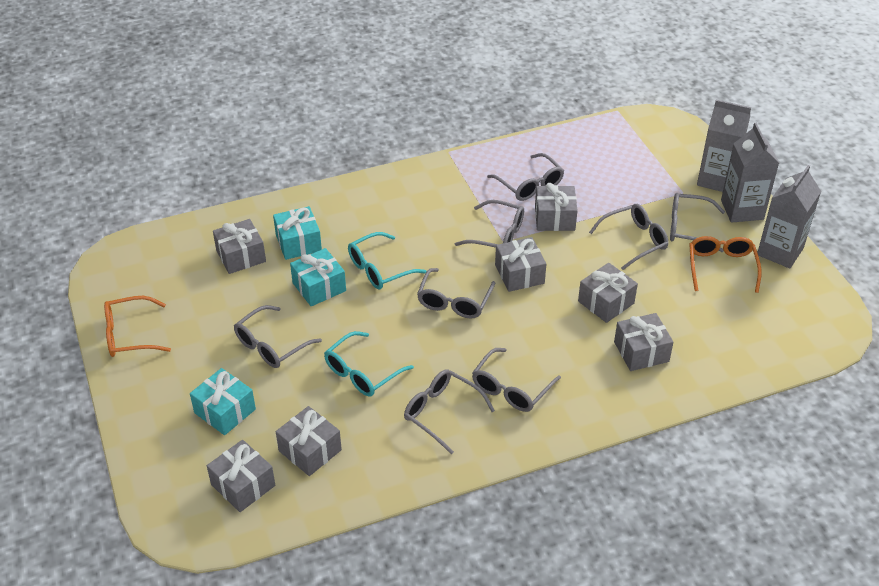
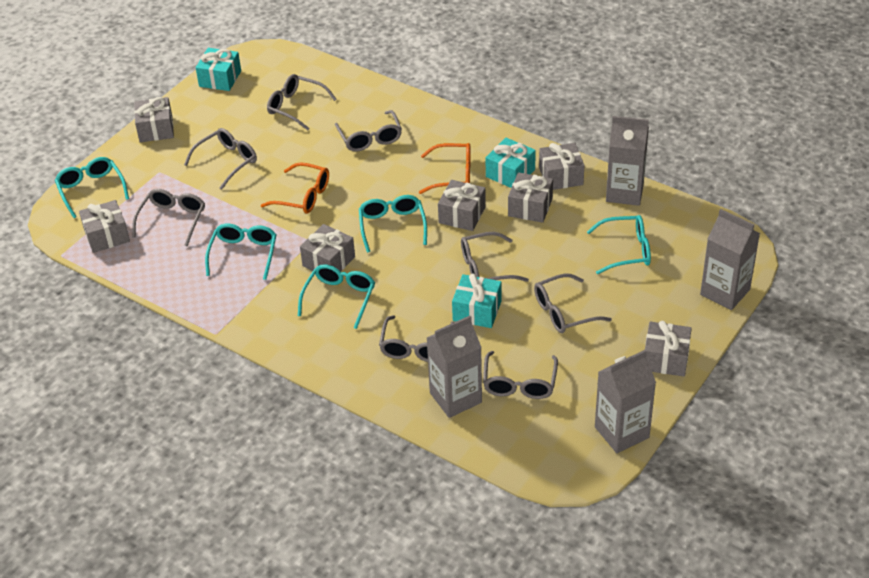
grey carton: [697,99,751,192] [721,123,779,223] [757,165,821,268] = 3 -> [427,316,482,418] [595,350,656,453] [606,116,649,206] [700,209,760,310] = 4
turquoise glasses: [324,331,414,396] [348,232,427,289] = 2 -> [55,157,129,218] [205,223,277,280] [298,264,375,329] [359,195,427,253] [587,215,651,274] = 5

